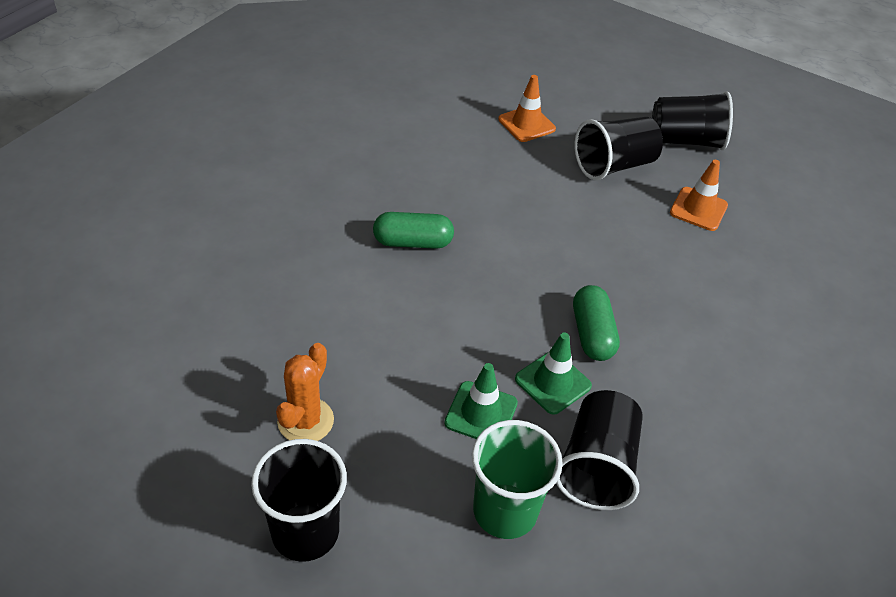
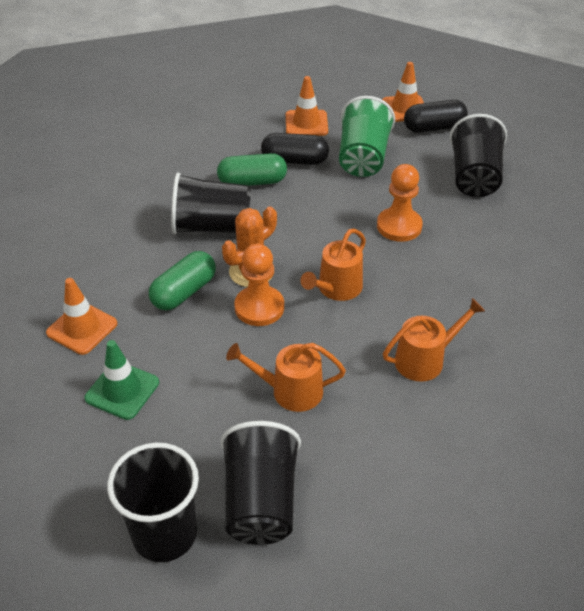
black capsule: none = 0 -> [261,133,329,165] [404,100,468,133] = 2
green traffic cone: [444,363,518,439] [515,332,592,414] = 2 -> [84,340,159,420] = 1
orange pawn: none = 0 -> [234,244,284,326] [377,164,423,242] = 2
orange traffic cone: [498,75,556,142] [670,160,728,231] = 2 -> [46,278,117,355] [286,76,328,136] [382,62,424,122] = 3
orange watering can: none = 0 -> [226,343,346,412] [301,229,366,301] [383,298,485,382] = 3

